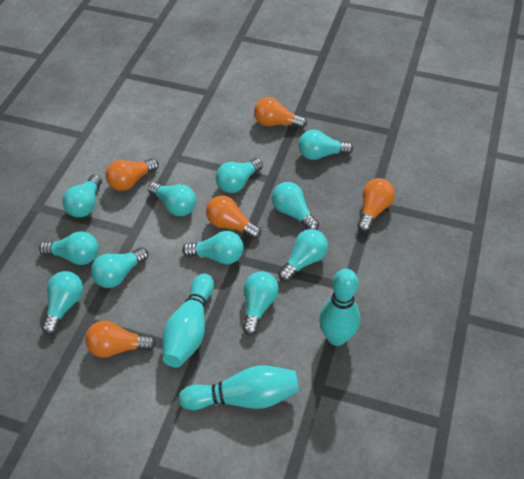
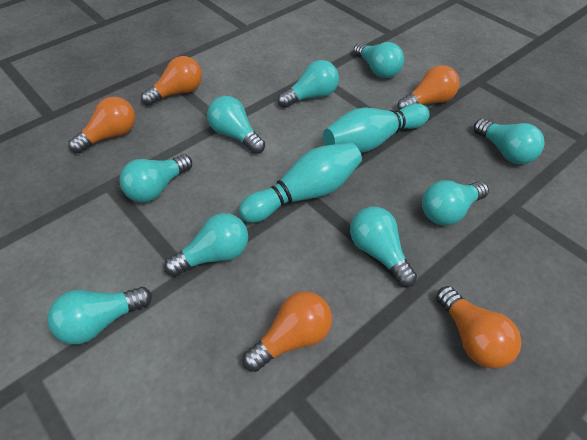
turquoise bowling pin: [162,273,214,367] [178,365,299,410] [319,269,360,346] = 3 -> [239,142,362,223] [323,103,430,153] = 2
turquoise light bulb: [39,231,98,265] [42,271,83,335] [62,174,102,217] [91,247,148,288] [148,182,196,216] [182,231,244,264] [216,158,263,193] [243,272,279,335] [272,182,319,230] [278,229,328,282] [298,130,353,160] = 11 -> [47,287,152,344] [119,154,192,202] [164,213,248,276] [207,96,265,154] [278,60,339,108] [350,207,417,287] [354,42,404,78] [422,180,489,225] [474,119,544,164] = 9

